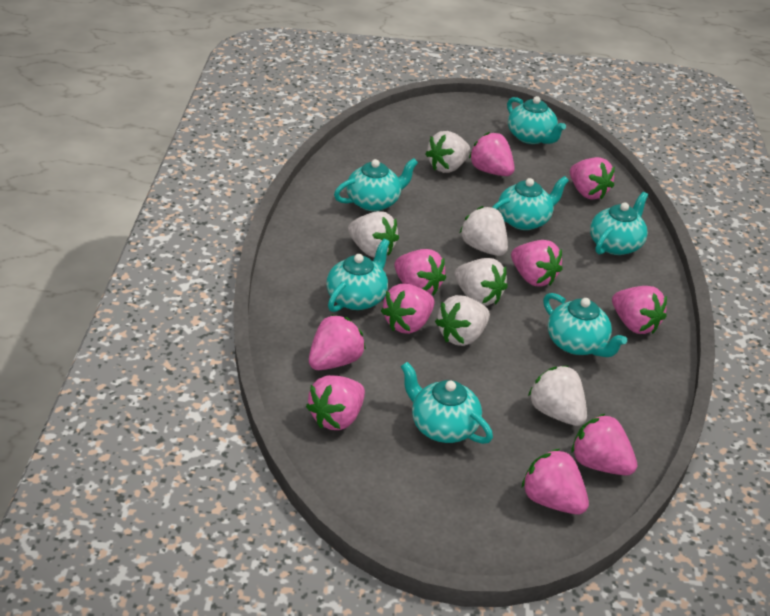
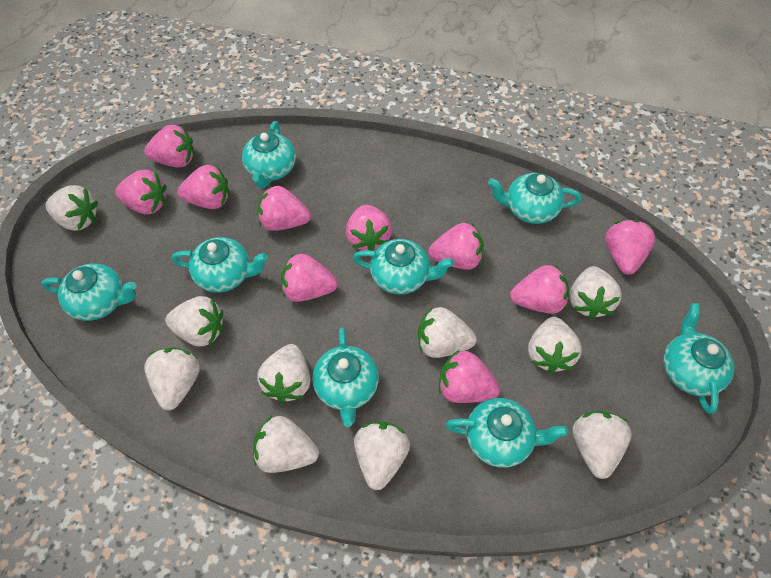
turquoise teapot: [326,239,390,312] [334,158,418,211] [401,362,493,444] [492,176,569,230] [507,96,566,144] [543,293,627,357] [590,192,648,255] = 7 -> [41,264,137,321] [172,237,268,293] [242,121,296,188] [312,328,379,427] [353,239,454,295] [445,398,568,468] [488,173,582,224] [663,303,734,414] = 8
white strawberry: [348,211,399,258] [425,131,470,173] [435,295,490,346] [454,258,508,306] [460,206,508,256] [528,366,587,426] = 6 -> [45,185,98,231] [144,347,200,411] [165,296,223,346] [253,416,319,473] [257,344,311,403] [354,421,410,490] [418,307,477,358] [528,317,582,373] [570,266,622,319] [573,411,632,479] = 10

